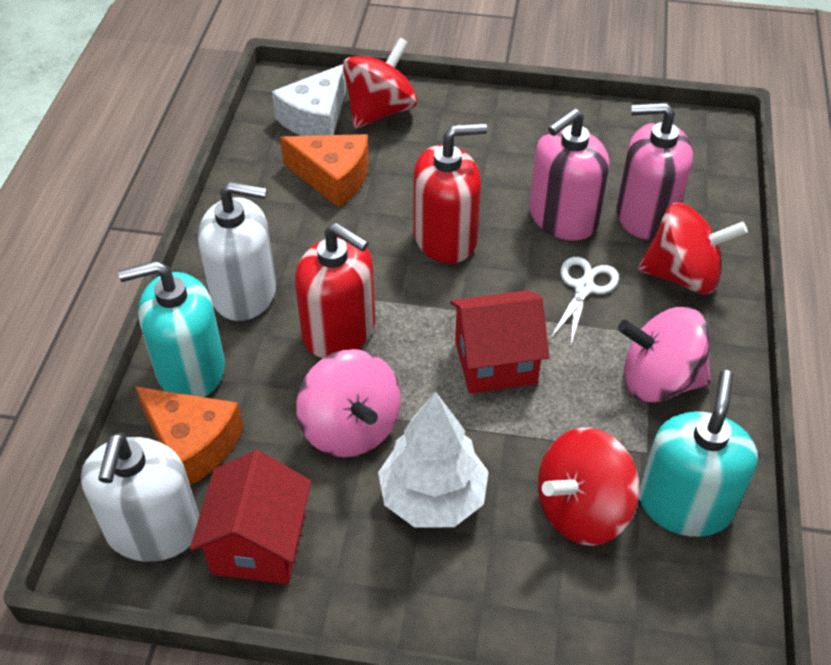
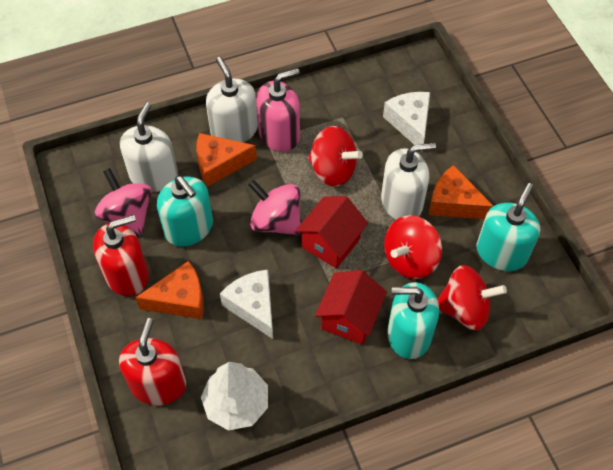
orange cheese: [135,386,244,486] [280,134,369,207] = 2 -> [135,261,204,319] [196,133,257,187] [429,165,493,219] = 3
pink soap dispenser: [529,108,610,241] [616,103,693,240] = 2 -> [256,68,300,152] = 1
turquoise soap dispenser: [118,261,225,397] [639,370,758,537] = 2 -> [157,176,213,247] [387,282,439,359] [477,183,540,271] = 3
white cheese: [272,64,346,136] = 1 -> [220,270,273,339] [383,92,430,145] = 2
white scissors: [550,257,619,345] = 1 -> none = 0
white soap dispenser: [81,433,199,562] [198,182,276,321] = 2 -> [120,102,178,192] [206,57,258,143] [381,142,436,220] = 3

